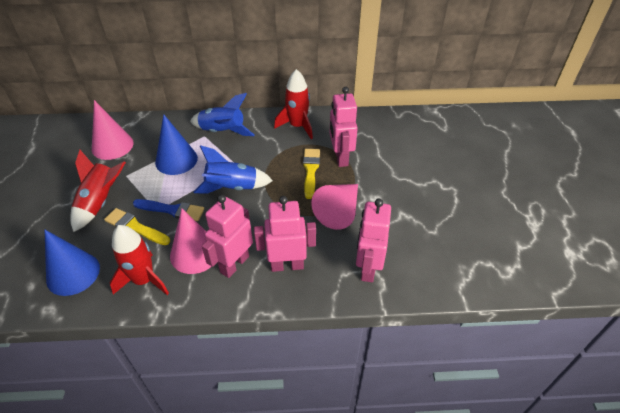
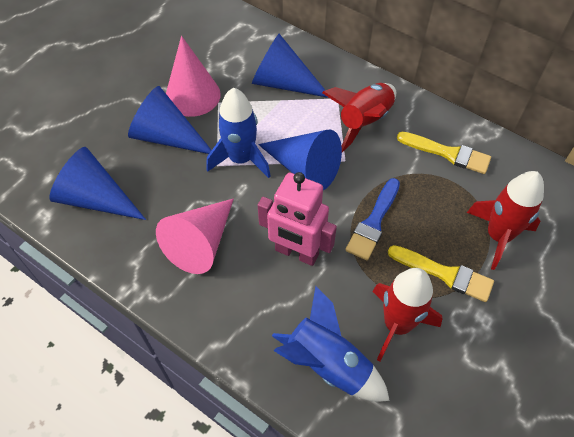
blue cone: [44,230,100,296] [155,114,198,175] = 2 -> [49,147,146,220] [128,86,212,154] [252,34,329,98] [258,130,342,190] = 4
pink cone: [92,100,133,160] [170,209,212,274] [311,184,358,230] = 3 -> [156,198,234,274] [166,36,221,117] = 2
pink robot: [202,194,253,278] [254,196,316,272] [329,87,358,167] [356,199,391,282] = 4 -> [258,172,337,266] = 1

